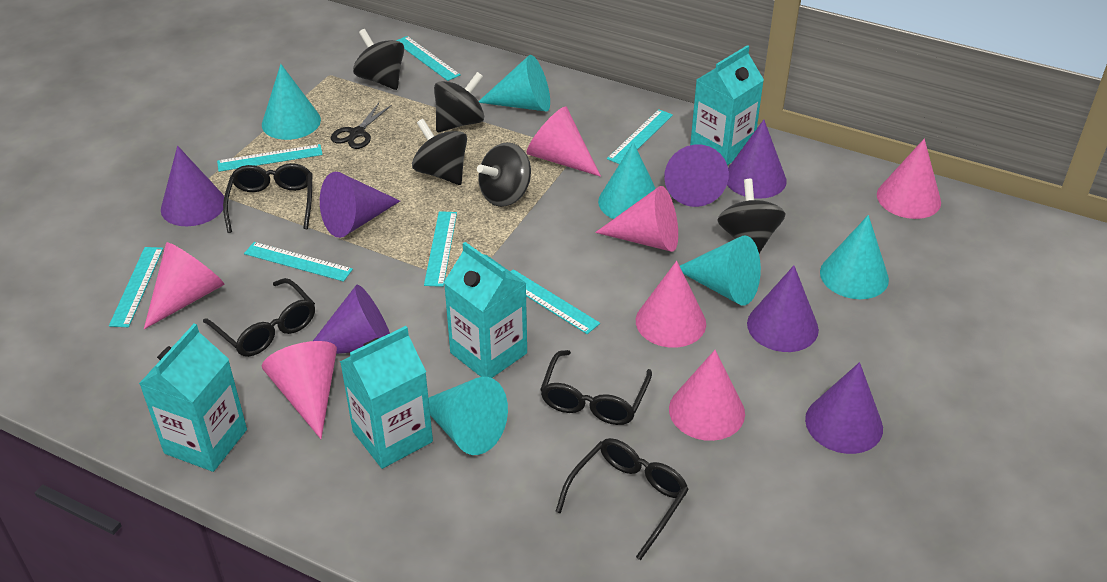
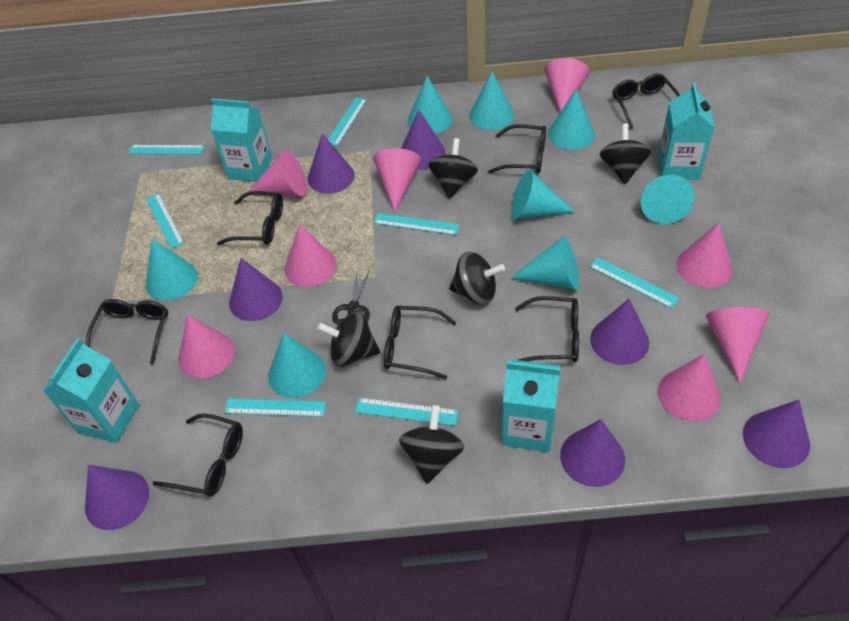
black glasses: [203,278,315,357] [223,163,312,233] [540,350,652,425] [555,438,689,560] = 4 -> [86,299,168,364] [153,413,243,496] [217,191,283,246] [384,306,456,379] [488,124,546,174] [515,296,579,362] [613,73,680,129] = 7
pink cone: [144,242,224,329] [262,341,337,439] [527,107,601,177] [595,186,678,252] [636,261,706,348] [669,350,745,441] [877,139,941,219] = 7 -> [178,314,235,379] [249,150,307,197] [285,224,337,287] [373,148,422,212] [544,58,589,112] [658,354,721,422] [676,223,733,288] [706,307,769,383] = 8
turquoise cone: [262,64,321,140] [428,377,508,455] [479,55,550,112] [598,142,656,219] [680,235,761,306] [820,215,889,299] = 6 -> [146,239,198,301] [268,333,326,398] [408,76,452,134] [469,72,514,130] [510,236,579,290] [511,170,575,220] [548,90,595,150] [641,175,695,224] = 8

